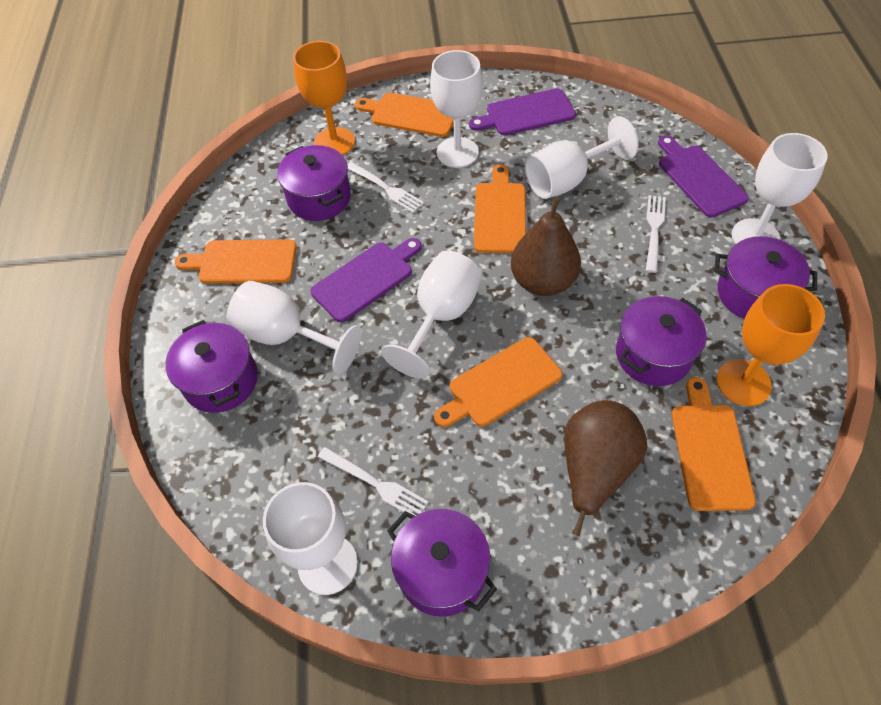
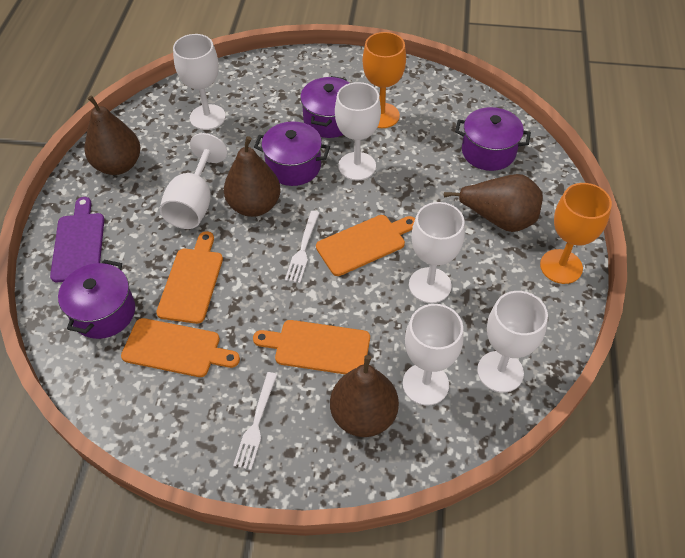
brown pear: [511,197,581,296] [564,400,647,536] = 2 -> [85,95,141,175] [224,136,281,217] [330,355,399,437] [444,174,543,232] = 4
orange cutting board: [175,239,297,283] [355,93,454,137] [434,337,562,427] [474,164,526,253] [672,377,756,511] = 5 -> [121,318,240,377] [156,231,223,324] [253,320,370,374] [316,215,415,276] = 4
purple cutting board: [310,238,422,322] [469,88,576,135] [658,135,749,217] = 3 -> [50,197,104,282] = 1
purple pot: [165,320,258,413] [277,145,351,221] [387,509,497,616] [616,296,706,386] [714,236,817,319] = 5 -> [58,260,135,339] [254,121,330,186] [300,76,349,138] [455,107,531,171] = 4
white fork: [318,447,428,516] [347,162,424,213] [646,195,666,273] = 3 -> [233,372,277,470] [285,211,319,283] = 2

